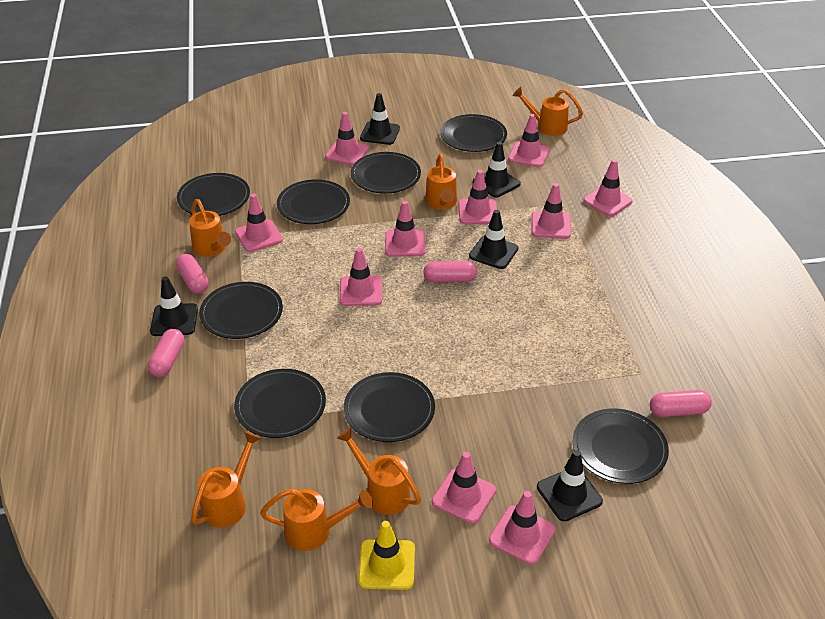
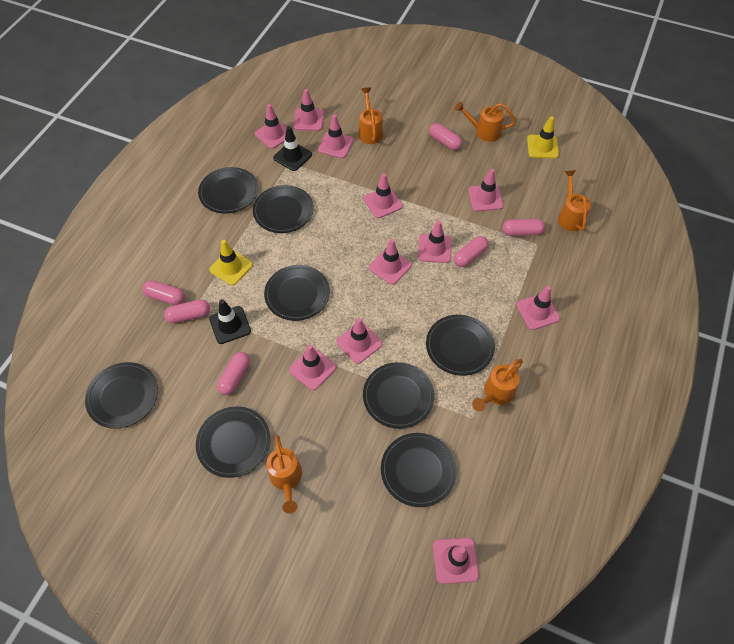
black traffic cone: [150,276,198,336] [360,93,400,145] [469,210,518,269] [473,142,521,198] [537,450,603,521] = 5 -> [209,299,251,344] [273,126,312,171] = 2
orange watering can: [189,199,231,257] [191,431,261,528] [260,489,373,551] [337,428,421,515] [425,154,457,210] [512,87,583,136] = 6 -> [266,435,302,514] [359,87,383,144] [455,101,516,142] [472,359,523,412] [558,170,591,231] = 5
pink capsule: [148,329,184,377] [176,254,209,294] [423,261,477,283] [650,390,712,417] = 4 -> [142,280,185,305] [164,299,210,323] [217,352,250,395] [429,123,462,150] [454,236,489,267] [502,219,545,236] = 6
pink traffic cone: [235,194,283,252] [325,112,369,165] [340,248,382,306] [385,201,425,256] [432,452,496,524] [458,170,497,224] [489,491,555,565] [508,114,549,167] [531,183,571,239] [583,159,633,216] = 10 -> [255,104,287,149] [289,345,336,390] [293,89,324,131] [318,114,354,158] [336,318,382,364] [363,173,403,218] [369,239,412,285] [418,221,452,263] [433,538,479,584] [468,169,503,211] [516,286,560,330] = 11
yellow traffic cone: [358,521,415,590] = 1 -> [209,240,253,285] [527,116,559,159] = 2

